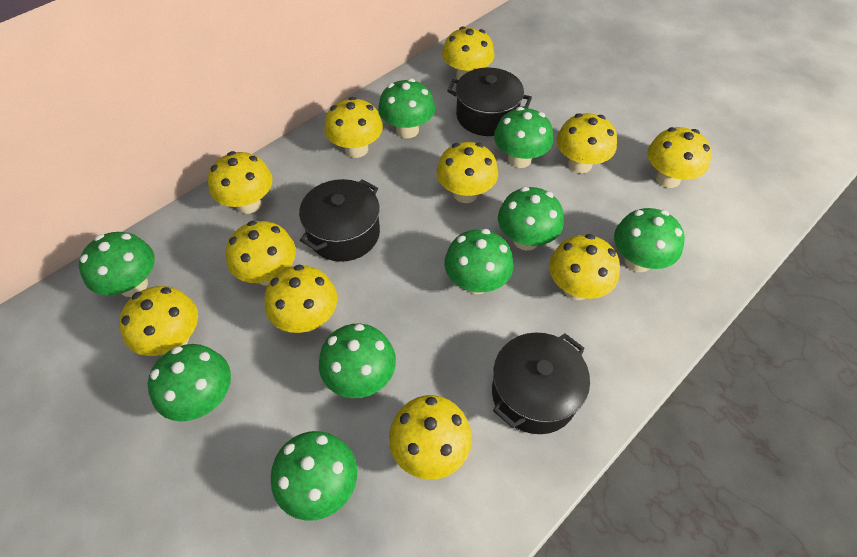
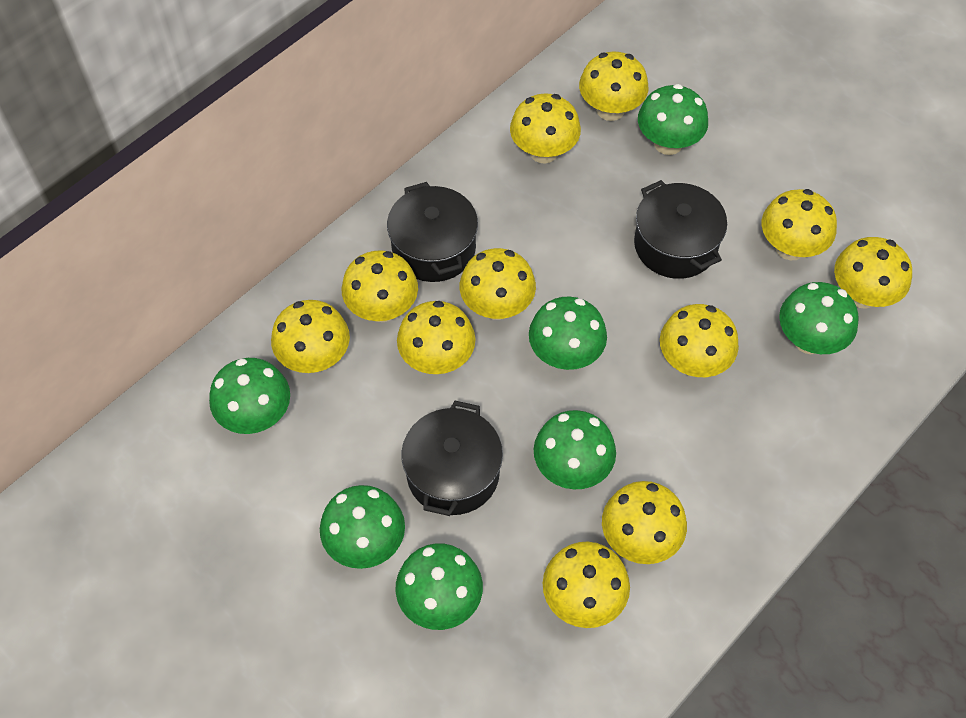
green mushroom: [79,232,155,297] [148,344,231,421] [271,431,357,521] [319,324,396,398] [378,79,435,138] [444,229,514,294] [494,107,553,168] [498,187,564,251] [614,208,685,272] = 9 -> [209,358,290,434] [320,485,405,569] [395,543,483,630] [529,297,607,370] [534,410,616,489] [638,84,708,155] [779,282,859,354] = 7

